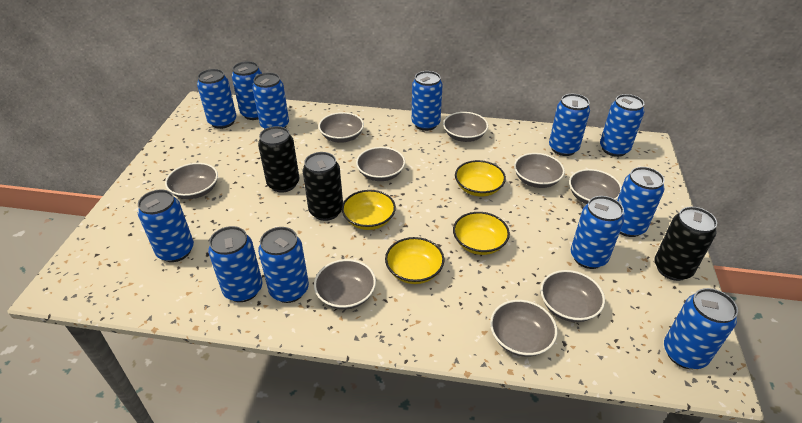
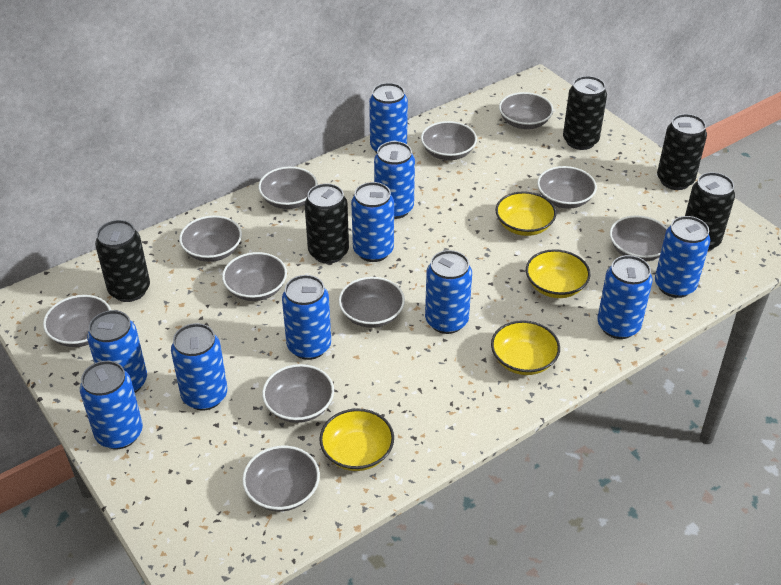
black can: [258,126,299,193] [303,152,343,221] [655,207,717,281] = 3 -> [95,220,150,302] [305,183,349,264] [563,76,607,150] [657,114,707,190] [685,172,735,251] = 5
blue can: [138,190,194,262] [197,69,237,129] [208,226,262,302] [232,61,262,120] [252,73,289,129] [258,227,309,303] [412,71,443,131] [549,94,590,156] [571,196,624,269] [600,94,644,157] [617,167,665,237] [664,288,738,369] = 12 -> [80,361,143,449] [87,310,147,393] [171,323,228,410] [282,275,331,360] [351,182,394,262] [369,83,408,153] [374,141,415,219] [425,250,472,334] [597,255,653,339] [655,216,710,298] = 10
grey bowl: [165,163,218,199] [314,259,376,310] [318,112,364,143] [356,147,405,181] [443,112,488,142] [490,300,557,357] [514,153,565,188] [540,270,605,322] [569,169,622,204] = 9 -> [43,295,111,347] [179,216,242,262] [222,252,287,301] [242,446,320,512] [258,167,318,209] [262,364,334,423] [339,277,405,328] [421,121,477,160] [499,92,554,129] [537,166,597,209] [610,215,667,261] = 11

